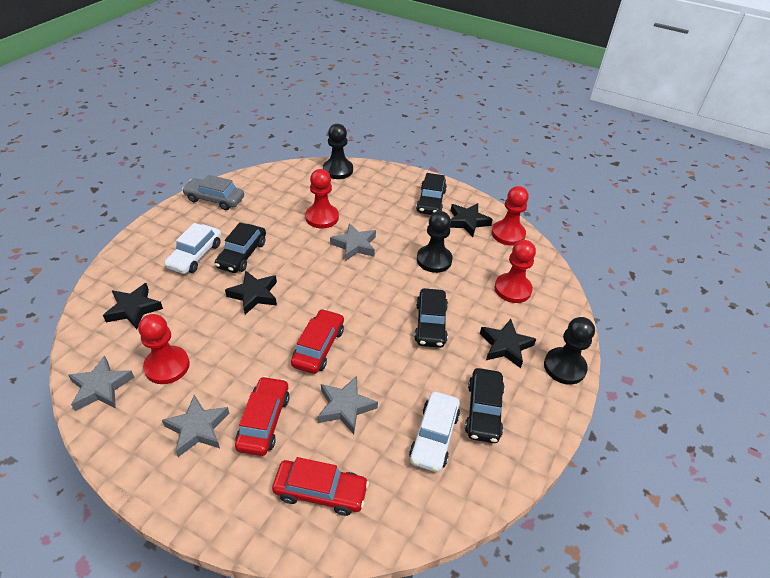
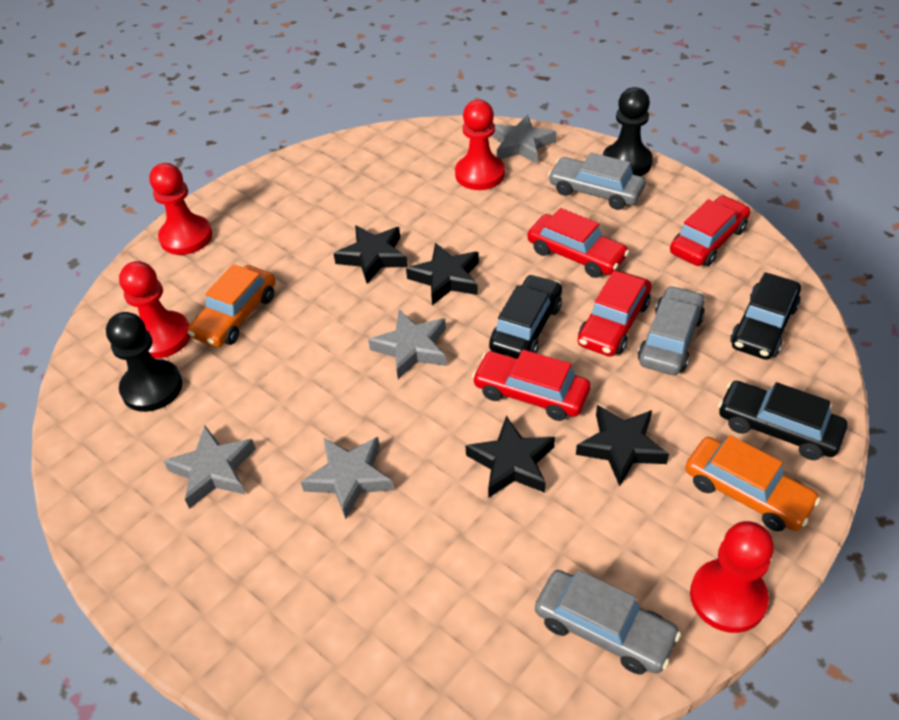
black car: [215,222,266,273] [414,288,448,348] [416,173,447,215] [465,368,505,443] = 4 -> [489,274,562,358] [718,381,847,460] [730,272,801,360] = 3
black pawn: [323,124,353,179] [417,211,453,273] [544,317,595,385] = 3 -> [106,312,182,412] [603,87,653,176] = 2
grey car: [182,175,244,210] = 1 -> [535,570,681,675] [548,152,645,210] [638,286,705,375] = 3
orange car: none = 0 -> [188,264,276,347] [685,435,820,532] = 2
red car: [235,376,289,456] [272,457,369,516] [291,309,344,374] = 3 -> [472,350,591,421] [528,208,629,278] [578,270,652,357] [670,196,750,266] = 4
white car: [164,223,221,274] [409,392,460,472] = 2 -> none = 0

